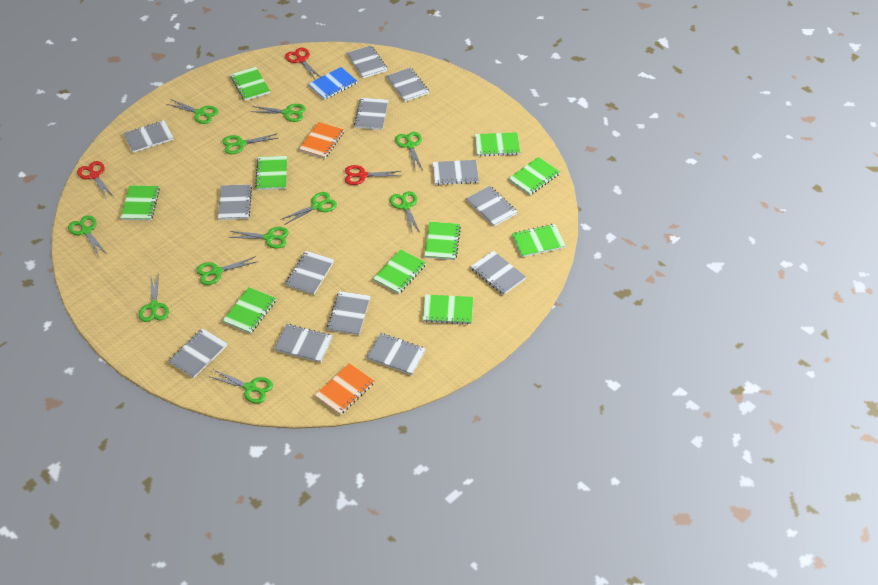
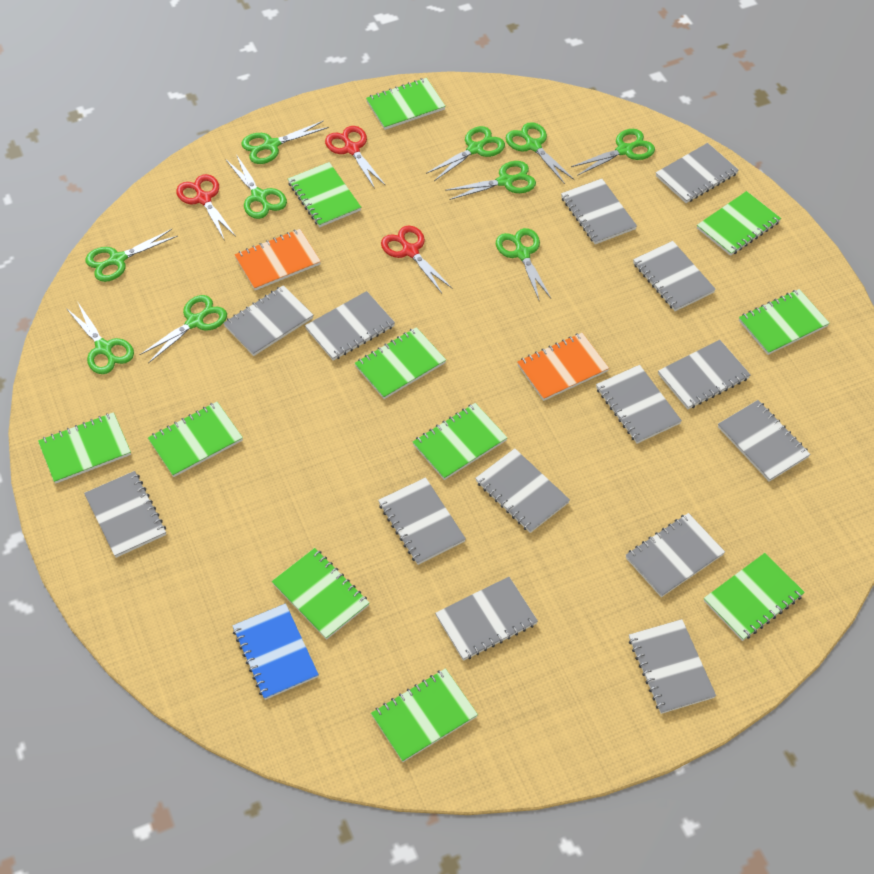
green notebook: [120,185,160,221] [222,287,276,334] [230,67,270,101] [255,156,287,190] [373,249,426,294] [423,294,473,325] [424,222,461,260] [475,132,520,156] [508,157,560,195] [512,224,566,257] = 10 -> [38,412,131,484] [148,402,243,477] [272,548,369,640] [288,162,361,227] [354,327,446,399] [366,78,446,130] [371,668,478,762] [413,403,507,480] [697,191,781,256] [704,553,805,641] [739,289,830,355] = 11
green scissors: [68,215,107,256] [139,273,169,322] [167,99,218,124] [196,256,256,285] [210,370,273,404] [222,134,278,154] [228,227,289,248] [250,104,306,122] [280,192,337,225] [390,191,420,235] [395,132,423,170] = 11 -> [66,301,134,374] [85,229,178,282] [140,295,227,363] [225,154,287,219] [242,120,329,164] [426,126,505,181] [445,161,536,200] [496,228,551,300] [506,122,574,184] [571,129,655,176] = 10
grey notebook: [123,120,174,153] [169,328,227,378] [218,184,252,220] [274,324,332,363] [285,251,334,295] [327,291,370,335] [347,45,387,78] [354,98,388,130] [366,333,426,375] [387,67,429,102] [433,160,479,185] [466,186,517,227] [471,251,526,295] = 13 -> [84,471,166,558] [223,285,313,356] [305,291,395,361] [378,477,466,565] [435,577,538,661] [475,448,570,533] [561,179,637,244] [596,365,682,444] [625,513,725,597] [629,619,716,714] [633,241,716,311] [656,143,739,203] [658,340,751,409] [718,400,810,482] = 14

